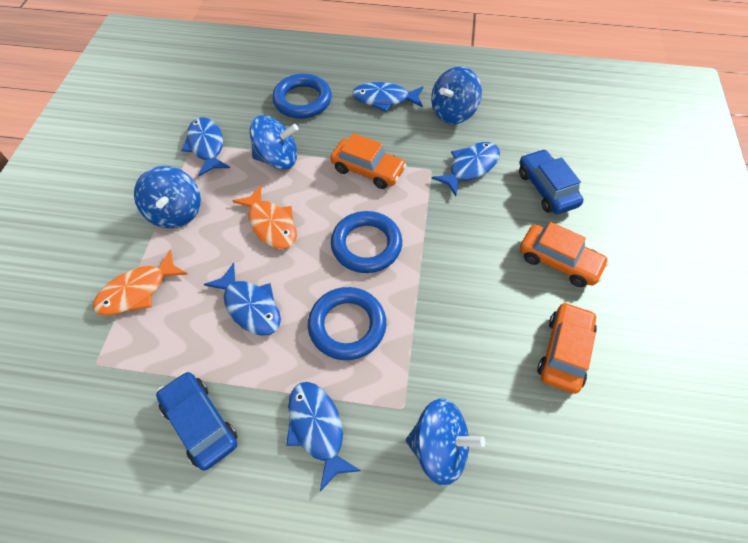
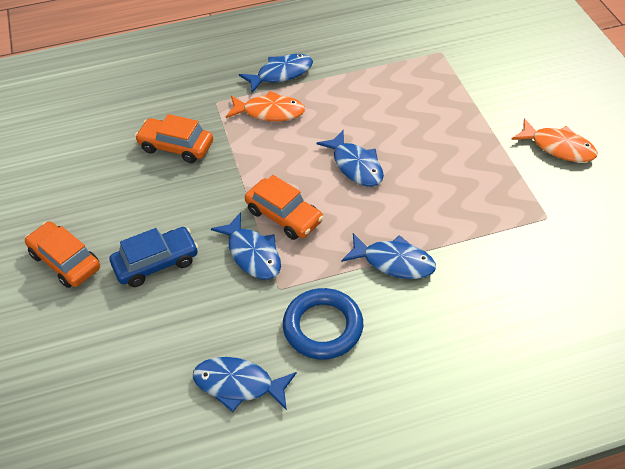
blue car: [156,372,237,471] [519,149,584,214] = 2 -> [110,227,198,287] = 1
blue ring: [272,74,332,118] [308,287,386,360] [331,211,402,273] = 3 -> [283,288,363,360] = 1
blue spinning top: [134,166,201,229] [250,115,299,170] [406,398,485,486] [431,67,482,124] = 4 -> none = 0

